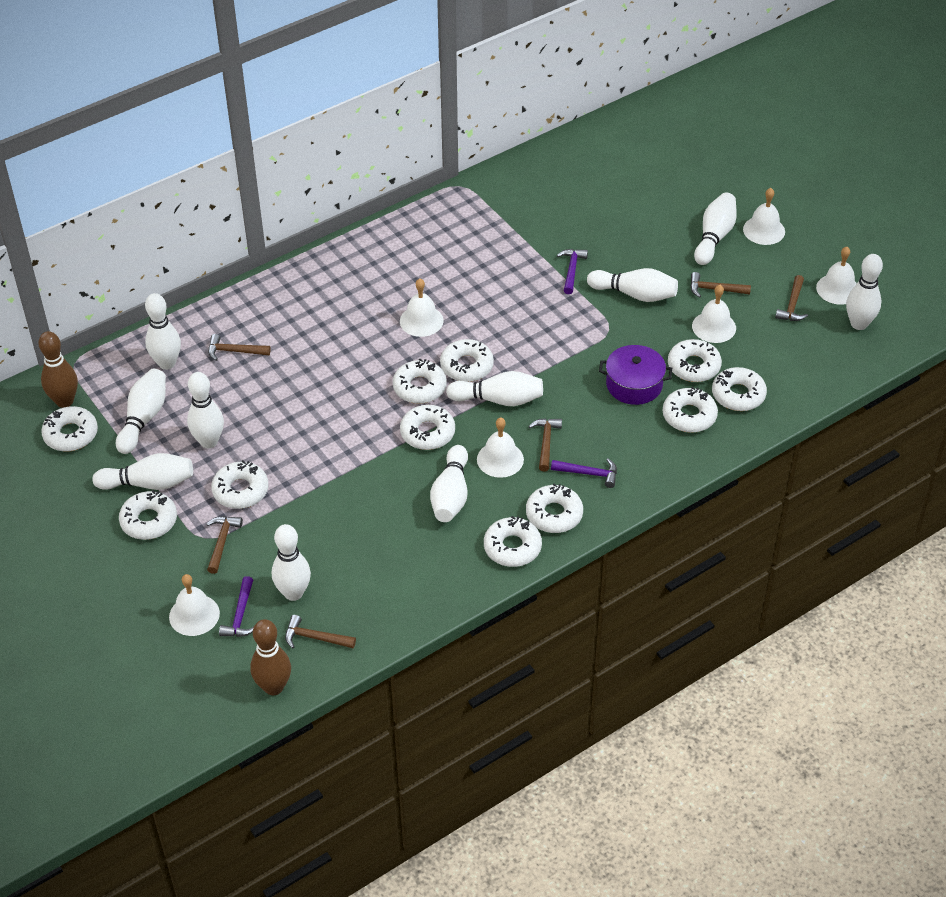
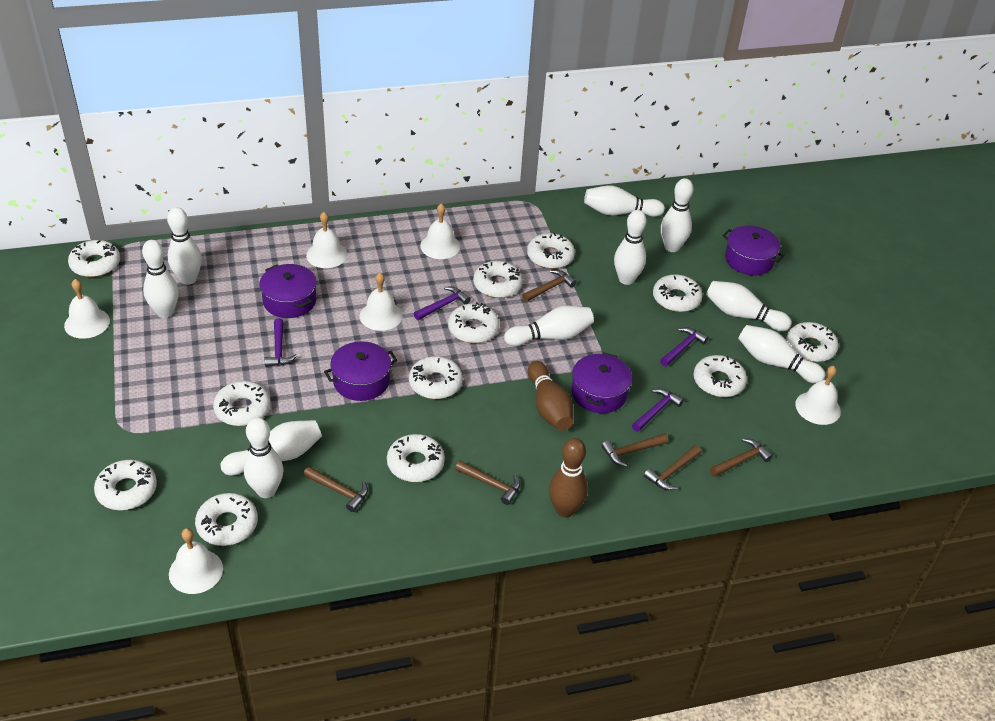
purple hammer: [219,576,254,637] [551,458,617,488] [557,249,588,294] = 3 -> [265,318,297,367] [414,286,471,320] [632,388,684,432] [660,327,709,367] = 4
purple pot: [599,345,672,405] = 1 -> [259,264,317,318] [324,341,397,401] [571,353,632,413] [723,226,785,275] = 4
white donut: [41,406,98,451] [119,490,177,540] [211,460,269,509] [393,359,447,404] [400,405,455,450] [440,339,494,382] [484,516,542,567] [526,484,583,533] [662,386,718,433] [668,339,722,382] [712,367,767,411] = 11 -> [68,240,120,277] [94,460,157,510] [195,493,258,546] [213,381,270,426] [387,434,445,482] [409,356,463,399] [448,302,500,343] [473,261,523,298] [527,233,575,269] [653,274,703,312] [693,355,747,397] [786,322,839,362] = 12

